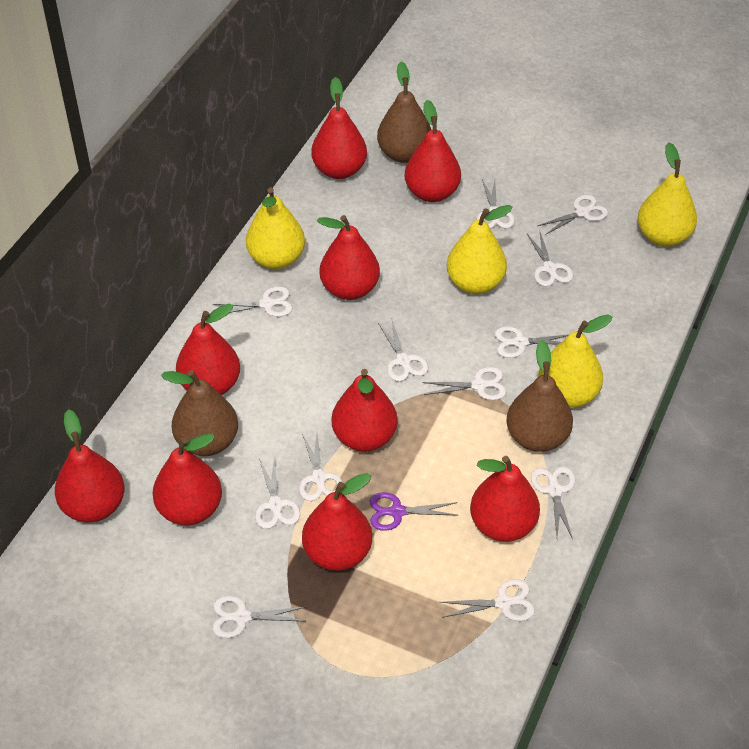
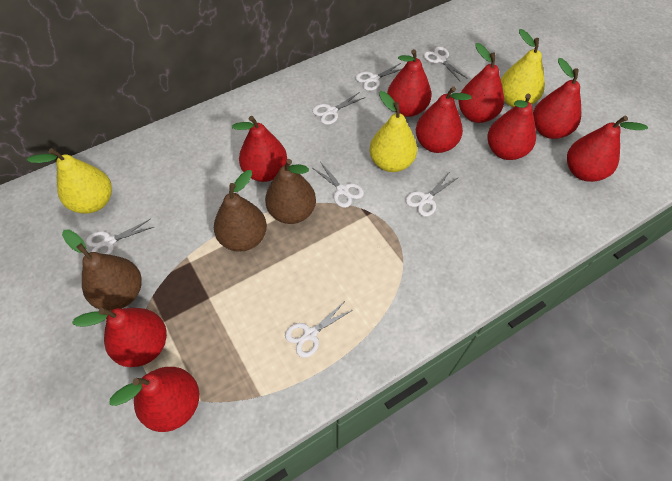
purple scissors: [370,492,459,531] = 1 -> none = 0
white scissors: [212,595,305,638] [213,286,293,317] [255,457,300,529] [299,433,342,501] [378,321,428,382] [422,367,506,400] [440,579,535,621] [477,179,515,229] [495,326,569,358] [527,230,573,286] [531,467,575,539] [538,195,608,235] = 12 -> [86,219,153,255] [285,301,353,358] [312,93,365,125] [313,163,364,208] [355,63,402,91] [406,173,457,217] [424,47,468,81] = 7
yellow pear: [246,187,305,269] [447,205,513,294] [538,315,613,408] [638,143,697,247] = 4 -> [27,148,112,214] [370,91,417,172] [501,29,545,107] = 3

